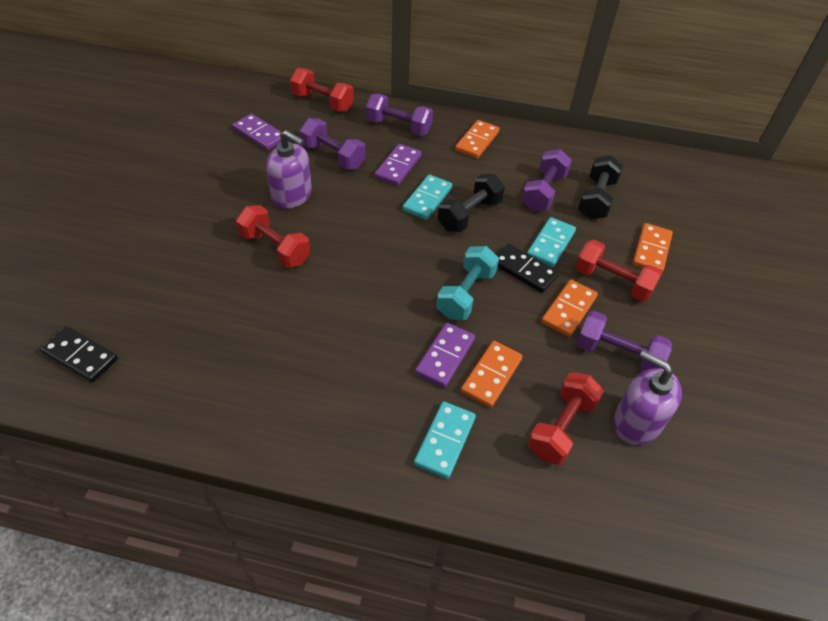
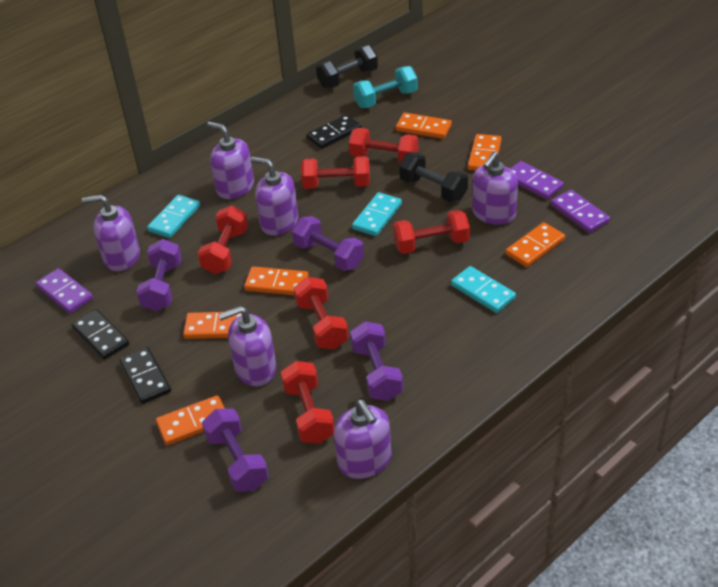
black domino: [40,326,118,383] [497,244,559,293] = 2 -> [71,309,129,360] [120,347,171,404] [306,114,362,149] = 3
orange domino: [455,120,499,159] [461,341,523,408] [541,280,598,337] [632,223,673,272] = 4 -> [156,395,225,445] [183,312,242,339] [244,266,309,295] [396,113,452,139] [468,134,502,171] [505,222,565,267] = 6
purple soap dispenser: [266,130,312,209] [613,350,682,445] = 2 -> [82,194,140,271] [207,122,254,199] [219,306,276,386] [251,157,298,236] [334,400,392,479] [472,152,518,225] = 6
red dumbbell: [236,205,310,268] [290,68,354,112] [527,372,604,465] [575,239,662,302] = 4 -> [198,206,248,274] [281,361,335,444] [294,277,349,349] [301,156,370,189] [349,128,419,162] [393,210,470,254] = 6

